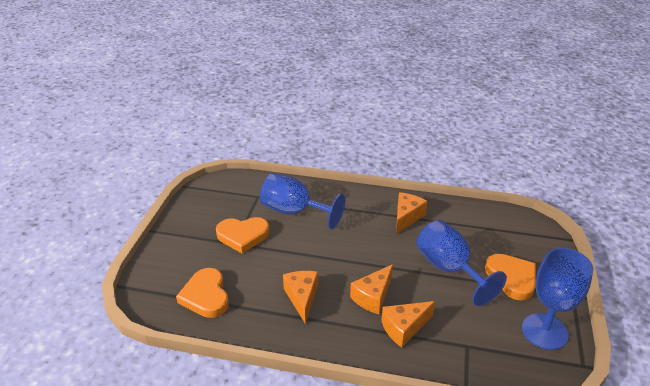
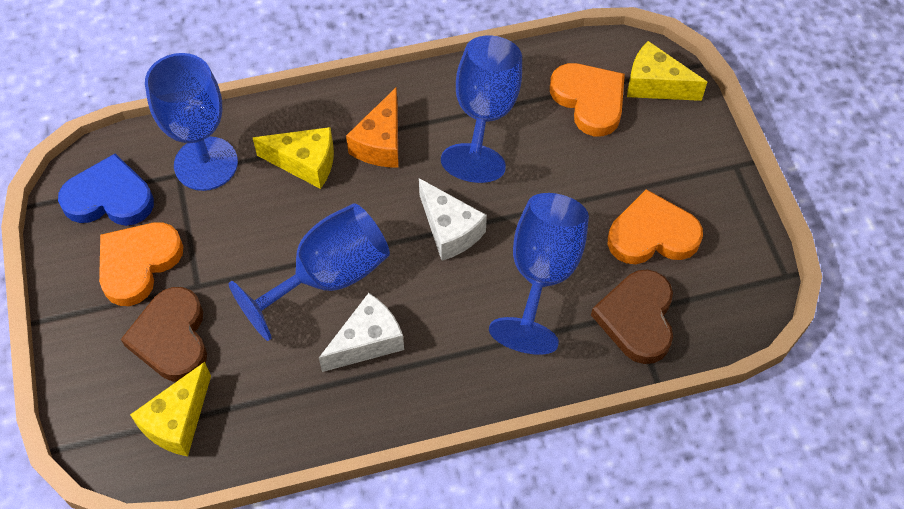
blue goblet: [260,173,345,230] [417,220,507,306] [522,248,593,350] = 3 -> [145,53,238,191] [228,203,390,341] [441,35,522,183] [489,193,589,355] = 4
blue heart: none = 0 -> [58,154,154,226] = 1
brown heart: none = 0 -> [121,287,207,382] [591,270,673,364] = 2
orange cheese: [283,271,318,324] [350,264,393,314] [381,301,435,348] [396,192,428,234] = 4 -> [346,88,398,168] = 1
white cheese: none = 0 -> [319,293,404,372] [419,178,487,261] = 2
yellow cheese: none = 0 -> [130,362,211,456] [253,127,334,189] [627,41,707,101] = 3

